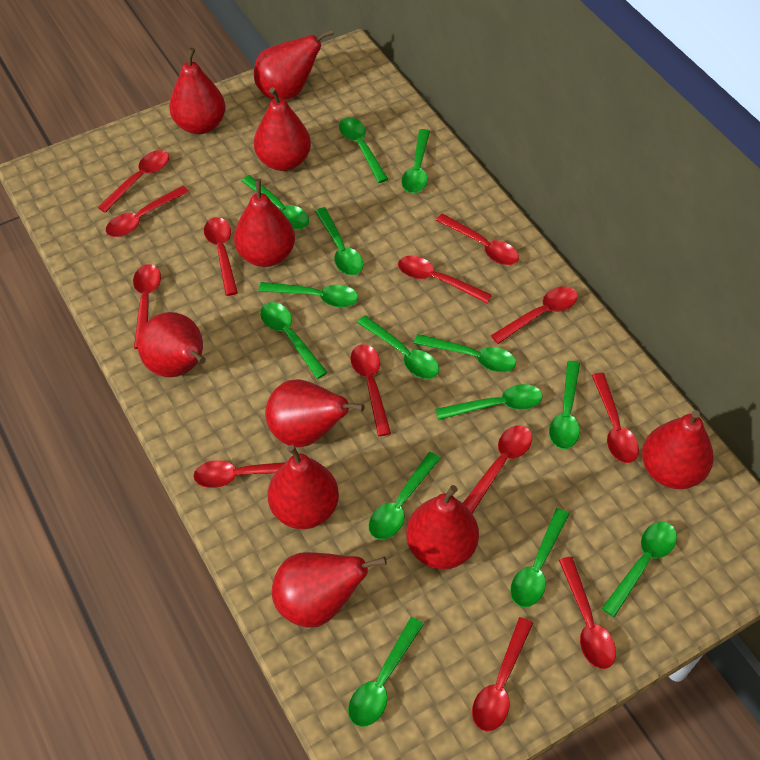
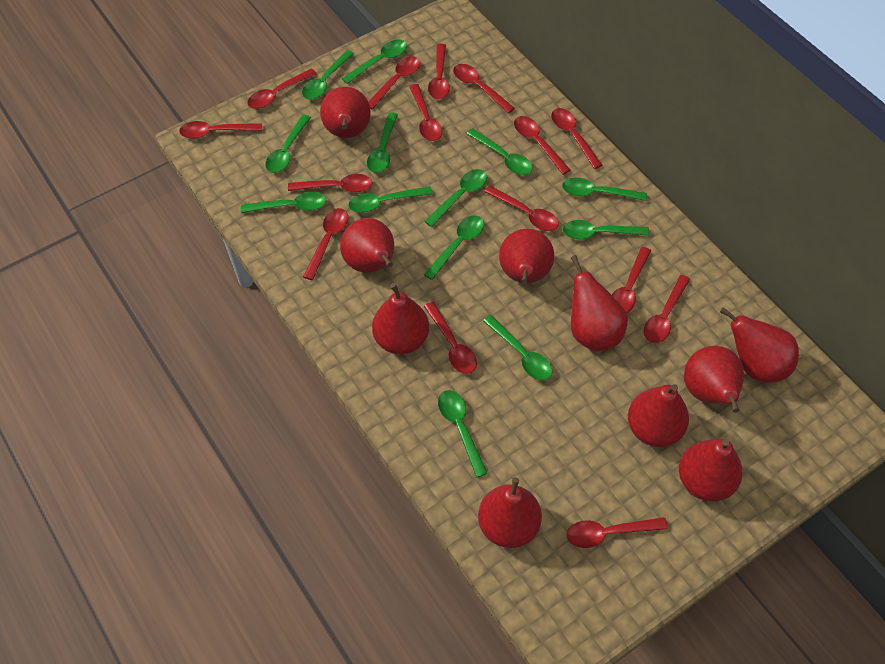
green spoon: [242,175,309,229] [258,282,358,307] [260,302,328,379] [315,207,363,276] [339,117,388,183] [348,617,424,727] [357,315,439,379] [369,452,441,540] [402,129,430,193] [413,334,516,372] [435,384,542,420] [510,508,569,607] [549,361,580,449] [602,522,677,617] = 14 -> [241,192,326,213] [265,114,311,173] [302,50,354,100] [342,40,407,84] [349,186,433,213] [367,112,398,173] [424,169,487,227] [424,216,484,280] [438,390,488,478] [466,128,533,175] [483,315,552,380] [562,178,647,201] [563,220,650,239] = 13
red spoon: [98,150,169,213] [106,186,189,237] [133,264,161,349] [193,460,286,488] [204,217,238,296] [350,344,391,436] [398,256,492,303] [436,213,519,265] [463,425,532,513] [472,617,533,731] [491,286,578,344] [559,557,616,669] [592,373,639,463] = 13 -> [179,121,262,139] [247,68,317,109] [288,174,373,192] [303,208,348,280] [368,56,420,109] [409,84,442,141] [424,302,477,374] [428,44,450,99] [453,64,515,113] [484,185,559,231] [514,116,570,175] [551,108,602,169] [567,517,668,548] [612,247,651,314] [644,275,690,343] = 15

